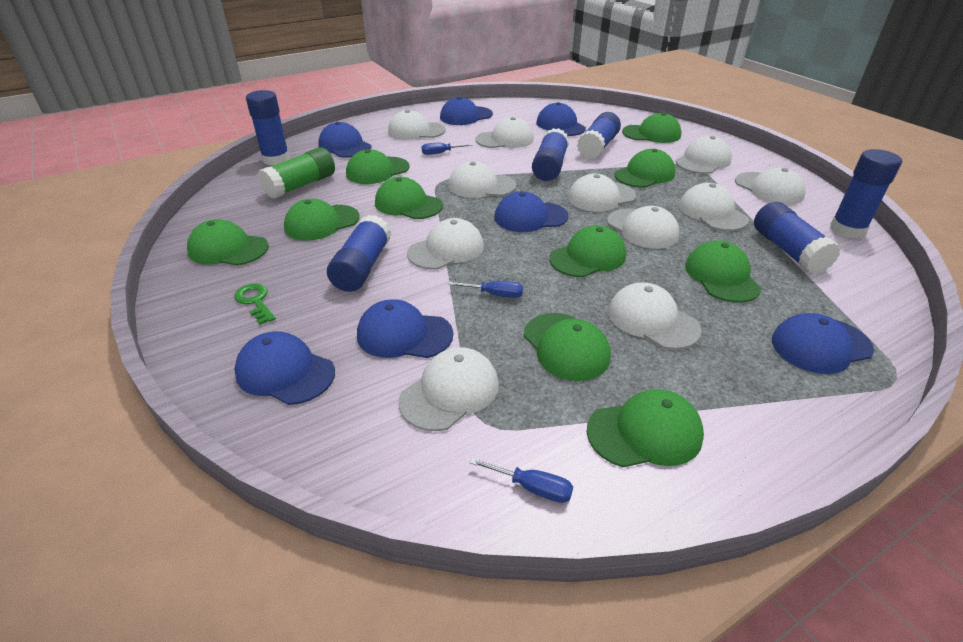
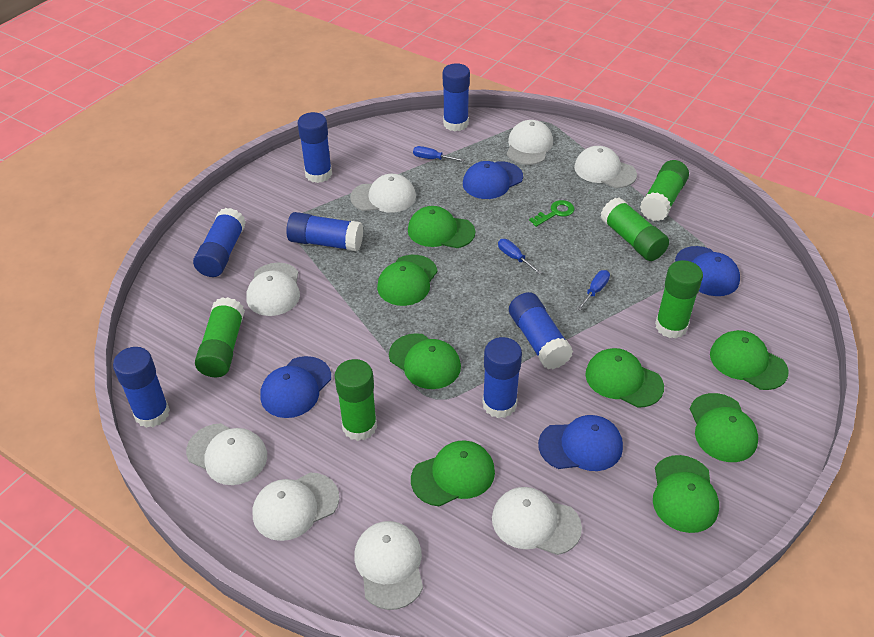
blue cap: [234,331,335,405] [318,122,371,158] [357,299,453,358] [440,97,493,125] [494,191,568,232] [536,102,586,136] [772,313,874,374] = 7 -> [260,356,331,418] [463,161,523,199] [538,415,623,471] [675,246,740,296] = 4
blue glue stick: [246,90,290,165] [327,215,391,292] [532,128,569,181] [577,112,621,159] [754,201,841,274] [830,149,902,239] = 6 -> [113,347,170,428] [193,208,246,277] [286,212,363,252] [298,112,332,183] [443,63,470,131] [482,337,522,418] [509,292,573,369] = 7
green cap: [187,219,269,266] [284,199,360,241] [346,149,410,184] [375,177,443,219] [524,313,611,381] [549,225,626,277] [587,389,704,467] [615,149,675,188] [622,112,681,143] [685,240,761,303] = 10 -> [377,255,438,306] [389,333,461,389] [408,206,475,248] [411,441,495,506] [585,348,664,408] [653,455,719,533] [690,393,758,462] [710,330,789,390] = 8
green glue stick: [258,147,335,199] = 1 -> [195,297,245,377] [335,359,377,441] [601,197,669,261] [640,160,689,221] [655,260,703,339] = 5
white cap: [388,110,446,140] [399,347,499,431] [407,218,484,269] [448,161,516,198] [475,117,534,148] [568,174,636,212] [607,206,679,249] [608,282,701,350] [676,136,732,174] [679,183,749,231] [735,167,806,205] = 11 -> [186,423,267,485] [246,262,300,316] [253,473,339,541] [350,174,416,213] [354,521,423,610] [492,487,582,555] [507,120,553,165] [574,146,637,188] = 8

